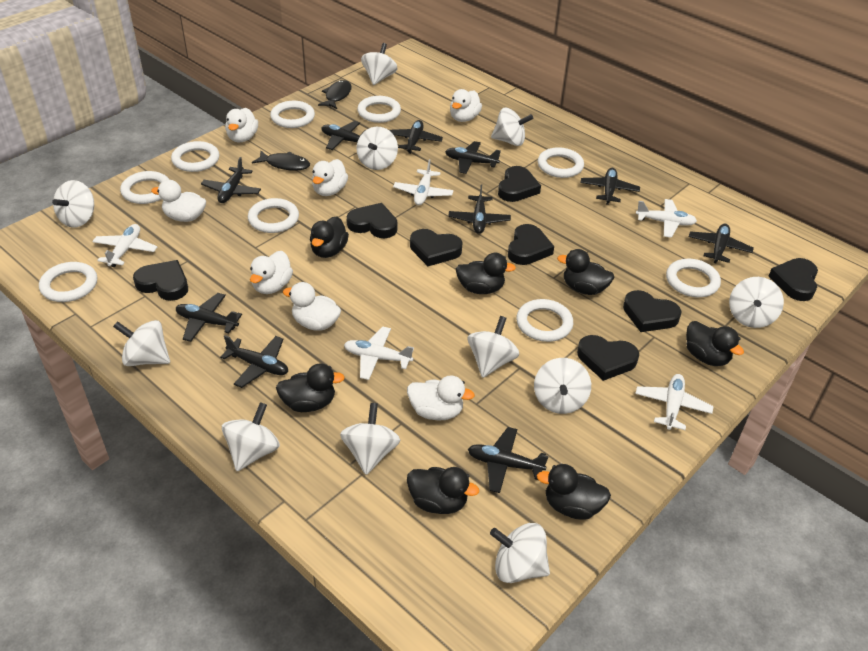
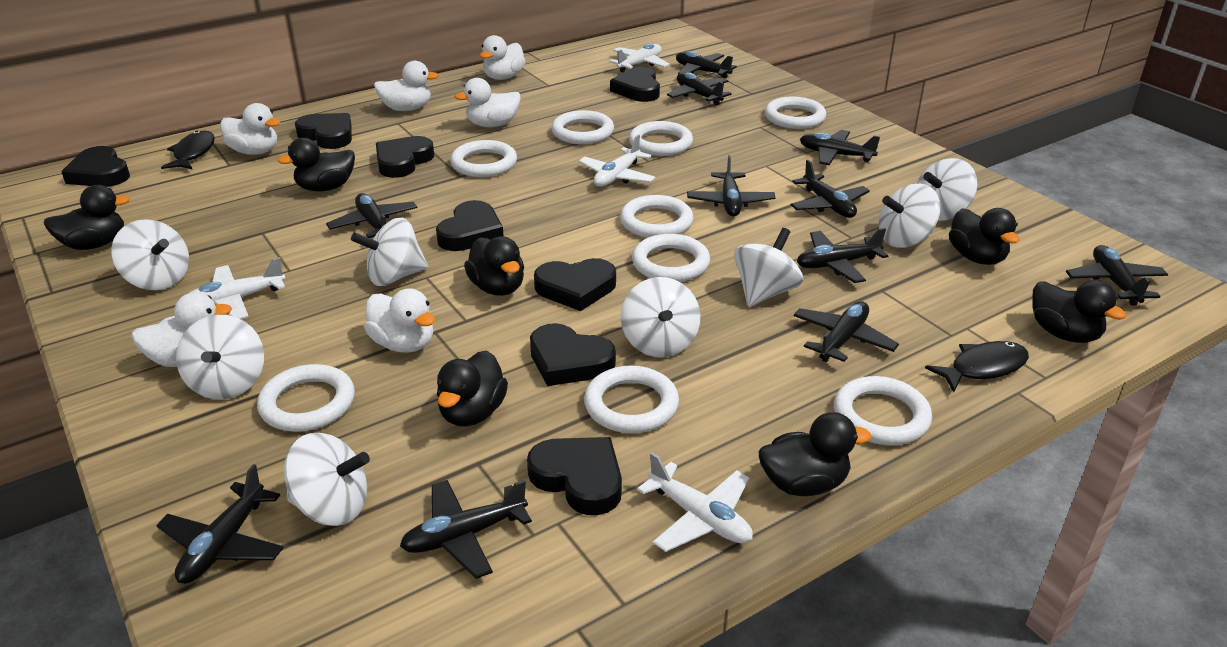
black plane: [176,293,242,342] [201,157,261,203] [220,335,288,388] [321,121,366,150] [389,120,443,154] [445,141,501,174] [448,185,511,234] [468,427,549,493] [580,168,640,205] [689,224,754,264] = 10 -> [156,464,284,584] [326,193,417,238] [400,480,532,579] [667,72,732,105] [676,51,737,78] [687,155,776,217] [790,160,870,218] [794,302,899,362] [797,228,889,283] [800,130,880,165] [1066,245,1168,306] = 11
white duck: [151,180,206,222] [225,108,258,142] [250,251,293,294] [283,282,341,331] [312,159,348,196] [407,375,475,421] [450,89,482,122] = 7 -> [131,292,232,367] [220,103,280,155] [364,288,435,353] [374,61,439,111] [455,78,521,127] [480,35,526,80] = 6
white plane: [92,224,157,267] [344,326,414,380] [393,159,454,205] [635,374,714,430] [636,199,697,238] = 5 -> [190,257,285,319] [579,134,655,187] [609,43,670,72] [637,452,753,552] = 4
white spinning top: [52,180,94,228] [113,320,170,366] [222,402,280,471] [340,403,400,475] [356,127,398,170] [361,43,398,85] [468,316,519,378] [490,523,550,583] [491,108,533,146] [534,358,591,414] [729,277,784,328] = 11 -> [111,219,189,290] [176,315,264,399] [284,433,370,526] [351,218,428,286] [621,277,700,357] [734,228,803,307] [879,184,941,248] [917,158,977,221] = 8

